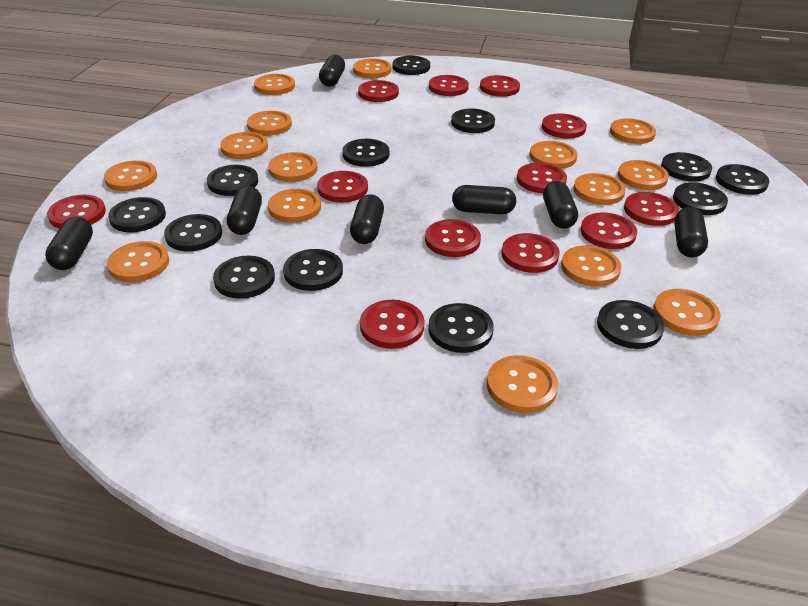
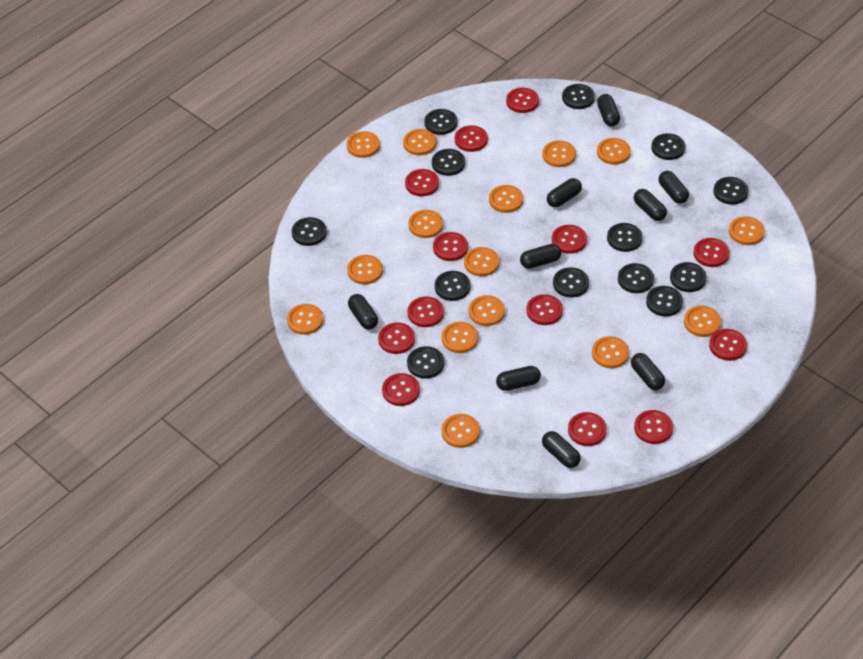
black capsule: [45,216,93,270] [227,186,262,235] [319,54,345,87] [350,194,384,244] [452,185,516,214] [543,181,578,229] [674,207,708,257] = 7 -> [348,294,378,329] [496,366,541,391] [520,244,561,269] [542,431,581,468] [547,178,582,207] [597,94,620,126] [631,353,665,390] [634,189,667,221] [658,171,689,204] = 9
red button: [47,195,106,229] [317,171,368,203] [358,80,399,102] [360,300,425,349] [425,219,481,257] [429,75,469,96] [480,75,520,97] [501,233,560,273] [517,163,567,193] [542,113,587,139] [580,213,637,249] [624,192,679,226] = 12 -> [378,322,415,354] [382,373,420,406] [405,169,439,196] [407,296,444,327] [433,232,468,261] [455,125,488,152] [506,88,539,113] [527,294,563,325] [552,225,587,254] [568,412,607,446] [634,410,673,444] [693,238,730,267] [709,329,747,361] = 13

